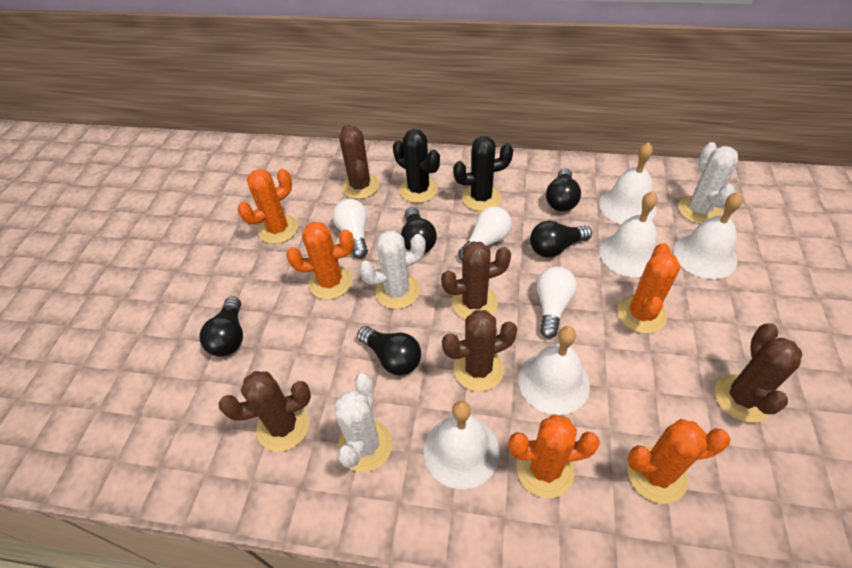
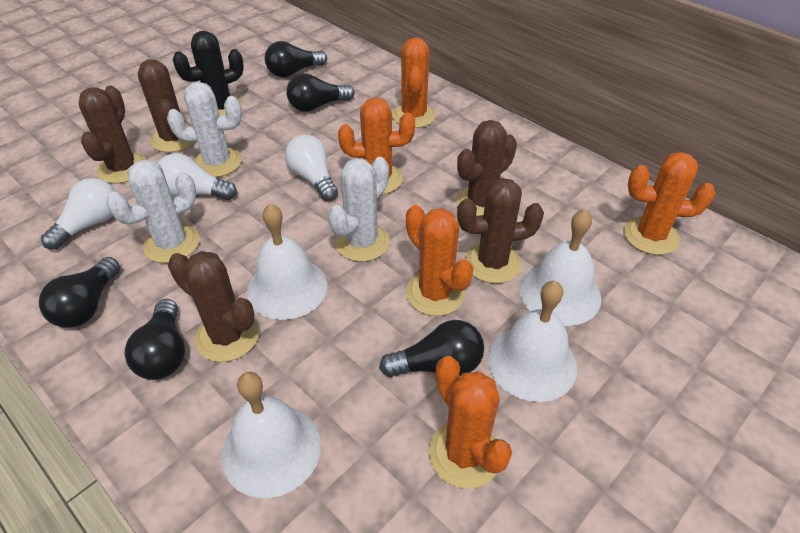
black cactus: [393,129,440,203] [453,136,513,211] = 2 -> [173,31,244,115] = 1
white bell: [424,400,500,489] [518,326,590,415] [599,142,656,224] [599,191,658,277] [673,192,743,279] = 5 -> [222,372,321,498] [247,204,327,320] [488,281,577,402] [520,209,601,326] = 4

